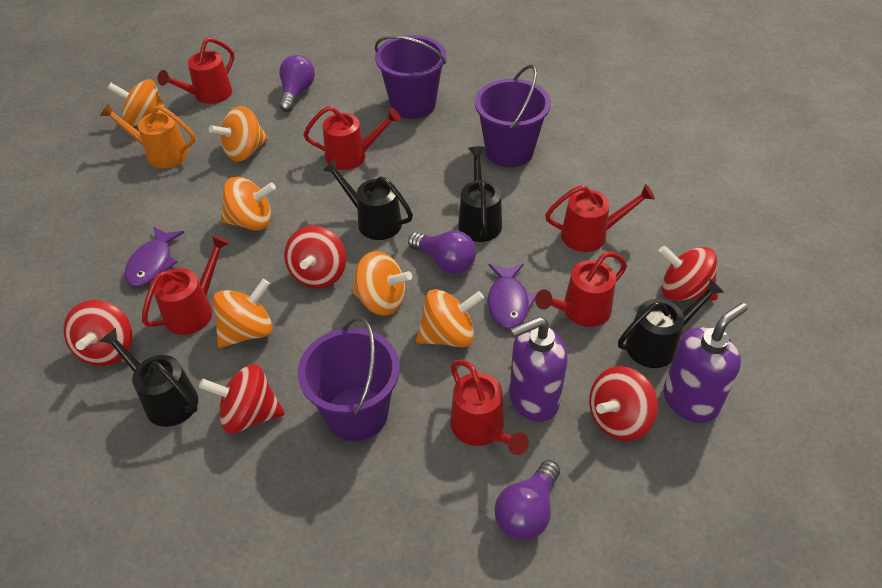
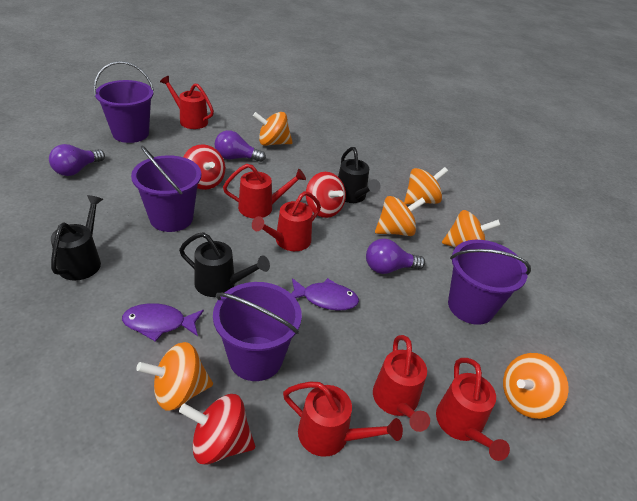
black watering can: [99,328,198,427] [323,159,413,240] [458,146,502,242] [618,278,724,368] = 4 -> [51,195,103,280] [179,232,270,297] [338,147,380,203] = 3
orange watering can: [100,103,196,169] = 1 -> none = 0
purple bucket: [298,316,400,441] [375,35,446,119] [475,65,551,167] = 3 -> [93,61,154,143] [131,146,201,232] [213,282,302,381] [448,240,531,325] = 4
purple soap dispenser: [509,317,568,422] [663,303,748,423] = 2 -> none = 0
red spinning top: [64,300,132,366] [199,364,285,434] [284,226,346,288] [589,366,658,441] [659,245,718,301] = 5 -> [179,394,255,465] [184,144,225,190] [306,172,346,218] = 3

